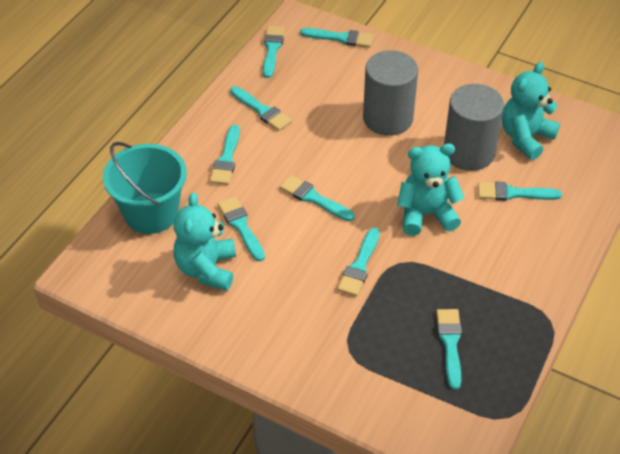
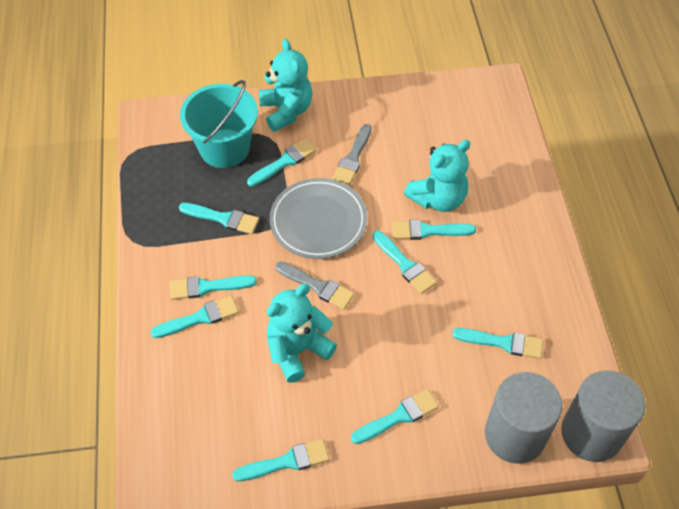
grey brush: none = 0 -> [275,261,354,310] [333,124,372,185] = 2
grey plate: none = 0 -> [270,178,367,259] = 1

